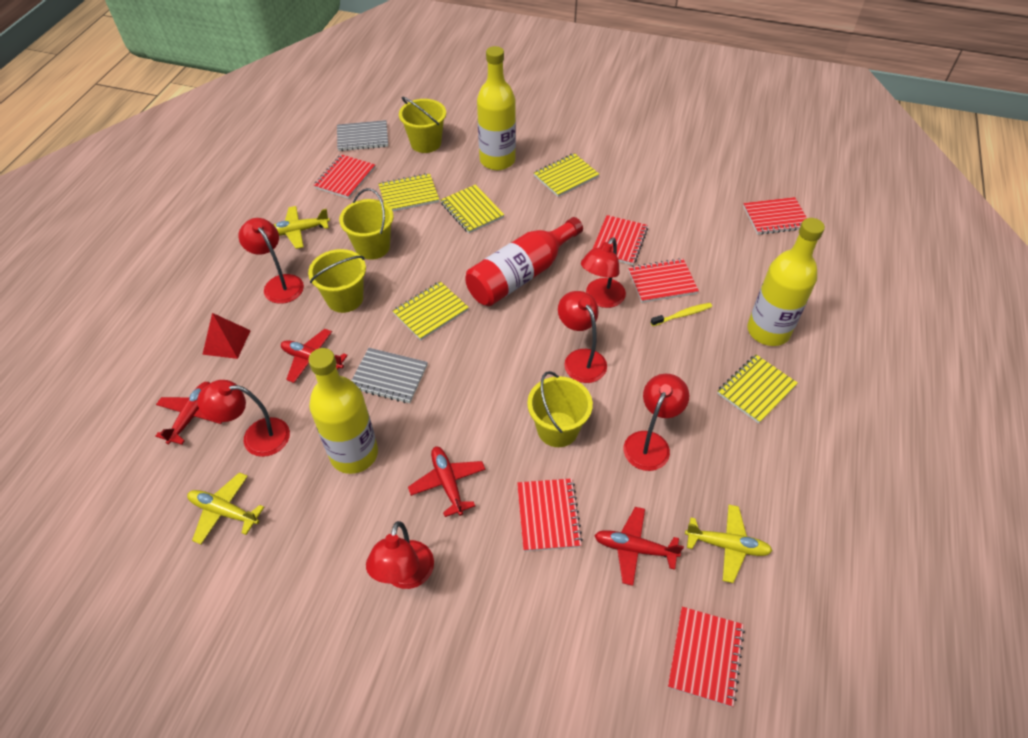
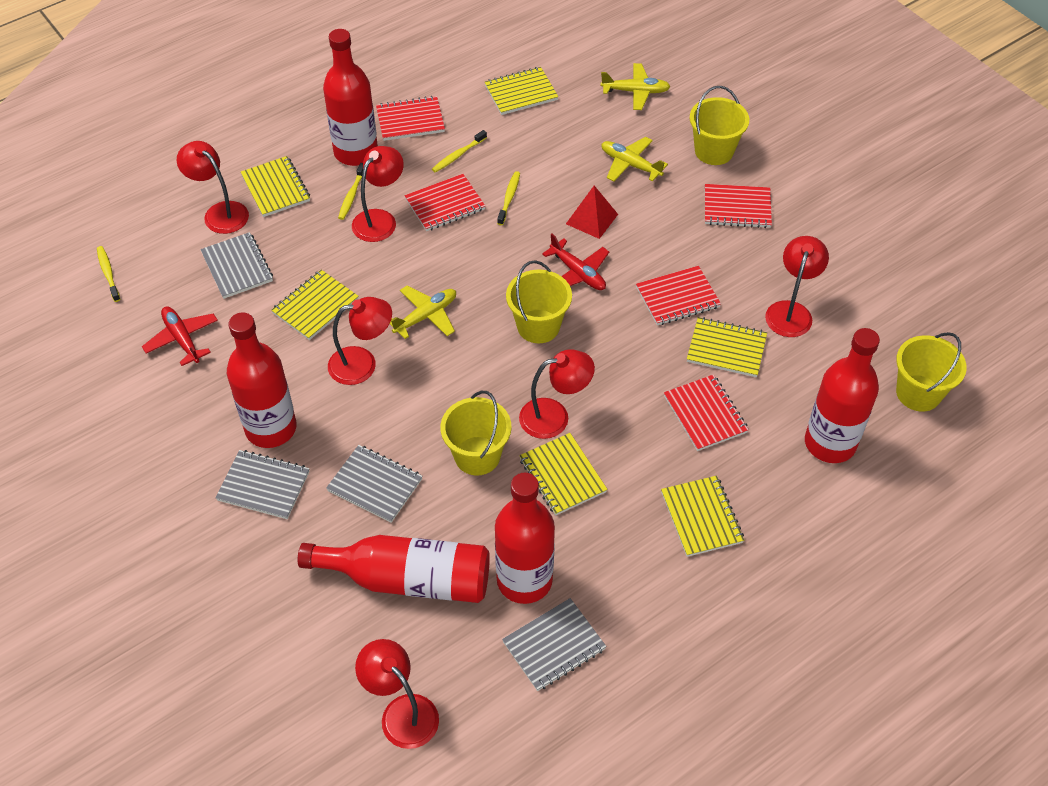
grey notebook: [337,120,388,151] [351,348,428,403] = 2 -> [200,232,273,299] [215,450,310,519] [326,445,423,523] [502,598,607,691] = 4
red bottle: [465,217,583,306] = 1 -> [227,312,296,448] [298,535,490,603] [323,29,378,166] [495,473,555,604] [805,328,880,463] = 5
red notebook: [313,154,375,199] [517,478,583,552] [592,215,648,265] [628,258,699,303] [668,607,745,707] [743,197,807,235] = 6 -> [376,96,445,141] [405,174,485,231] [636,266,721,325] [664,374,749,451] [705,184,772,228] = 5
red plane: [156,382,222,445] [281,329,348,383] [408,447,486,517] [594,507,684,586] = 4 -> [142,307,218,366] [542,234,609,290] = 2
yellow bottle: [308,348,378,474] [477,46,516,170] [747,218,825,346] = 3 -> none = 0
yellow notebook: [378,173,439,211] [392,281,469,340] [441,184,504,233] [534,153,599,197] [717,355,798,424] = 5 -> [241,156,310,217] [271,270,359,340] [484,67,558,115] [519,433,608,515] [661,476,744,557] [687,317,767,377] = 6
yellow toothbrush: [651,303,712,326] = 1 -> [97,246,120,302] [338,163,363,220] [432,130,487,173] [497,171,520,225] = 4

